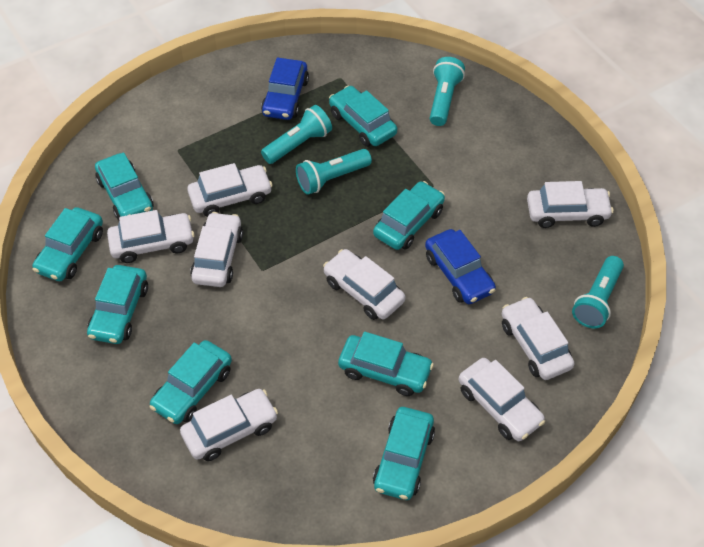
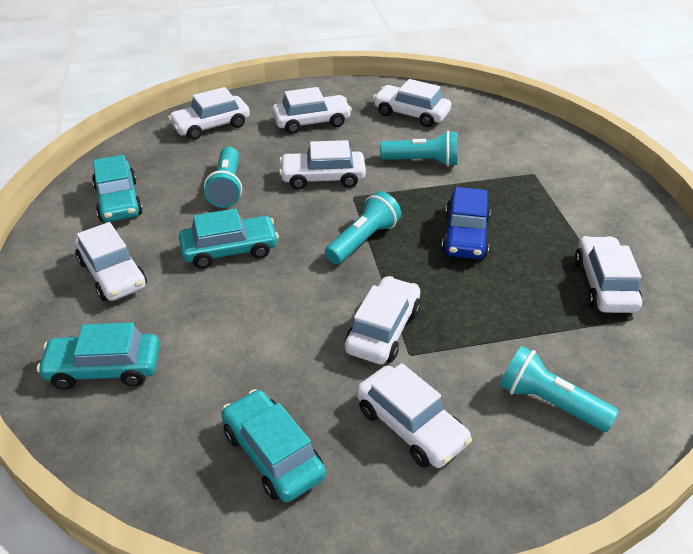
blue car: [261,57,309,120] [425,229,496,304] = 2 -> [442,187,491,259] = 1
turquoise car: [32,207,103,281] [87,265,148,344] [95,153,154,220] [149,340,232,424] [329,86,397,147] [338,332,434,396] [373,181,445,250] [373,407,435,500] = 8 -> [37,322,160,390] [92,155,143,222] [179,208,279,269] [221,389,326,502] = 4

